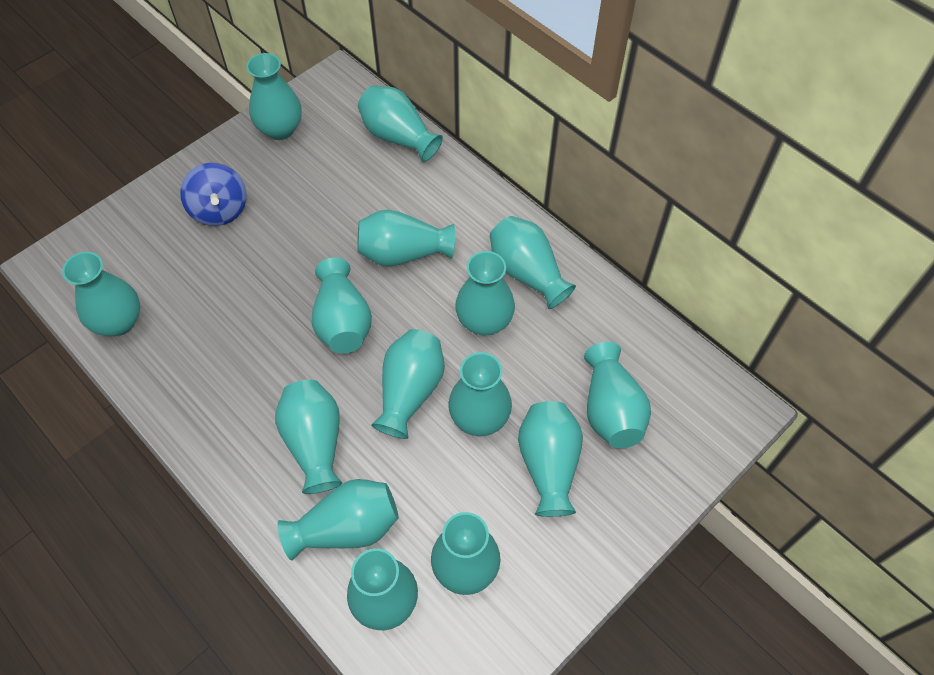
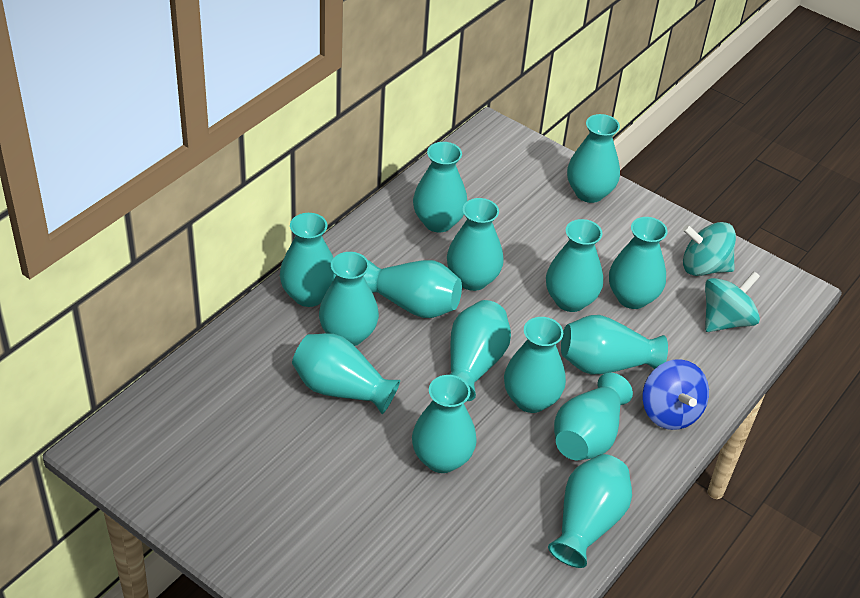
turquoise spinning top: none = 0 -> [683,222,736,276] [705,271,760,332] = 2

